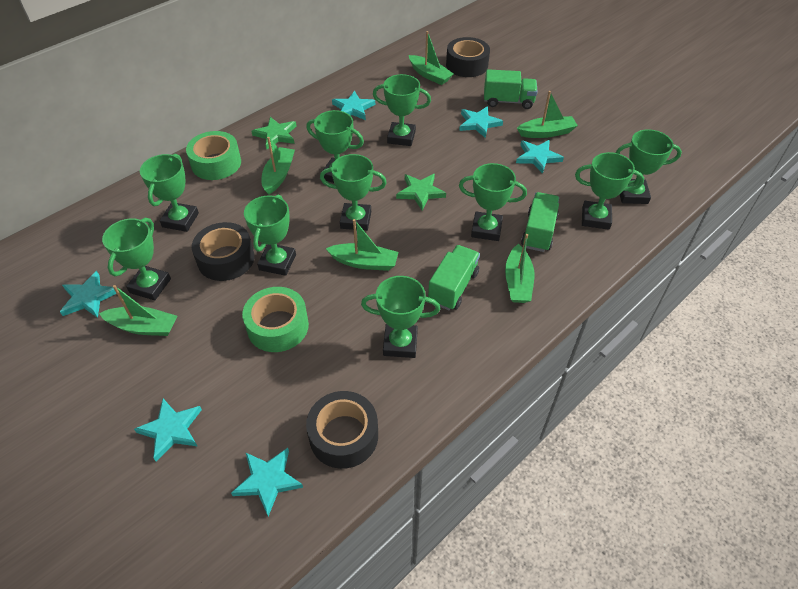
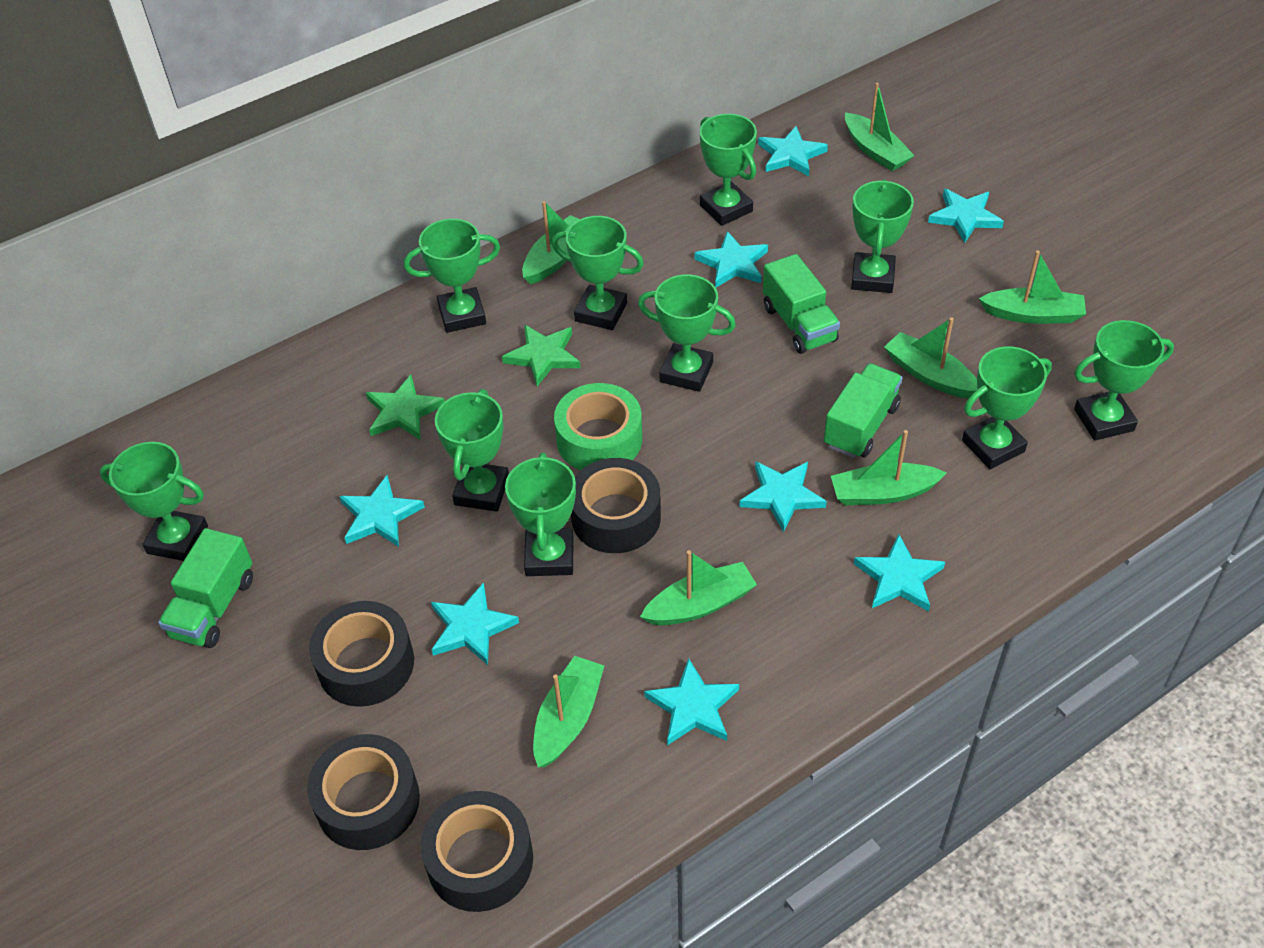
black tape: [192,222,254,281] [306,391,378,469] [446,37,490,77] = 3 -> [307,734,420,850] [309,601,414,707] [421,791,533,912] [571,458,661,553] = 4
green boat: [99,285,177,336] [262,137,295,194] [326,219,398,271] [409,31,453,85] [505,234,534,303] [517,91,578,138] = 6 -> [522,201,580,284] [533,656,604,767] [640,550,757,625] [831,430,946,505] [845,83,915,171] [884,317,978,398] [979,251,1086,324] = 7
green tape: [186,131,241,180] [242,287,309,352] = 2 -> [554,383,642,470] = 1
turquoise star: [60,271,118,318] [134,399,202,461] [231,448,303,516] [332,91,375,120] [459,106,503,138] [516,140,564,174] = 6 -> [339,475,425,547] [431,582,519,665] [644,658,739,746] [694,231,768,288] [739,461,827,532] [758,126,828,176] [854,534,945,611] [928,189,1004,243] = 8

